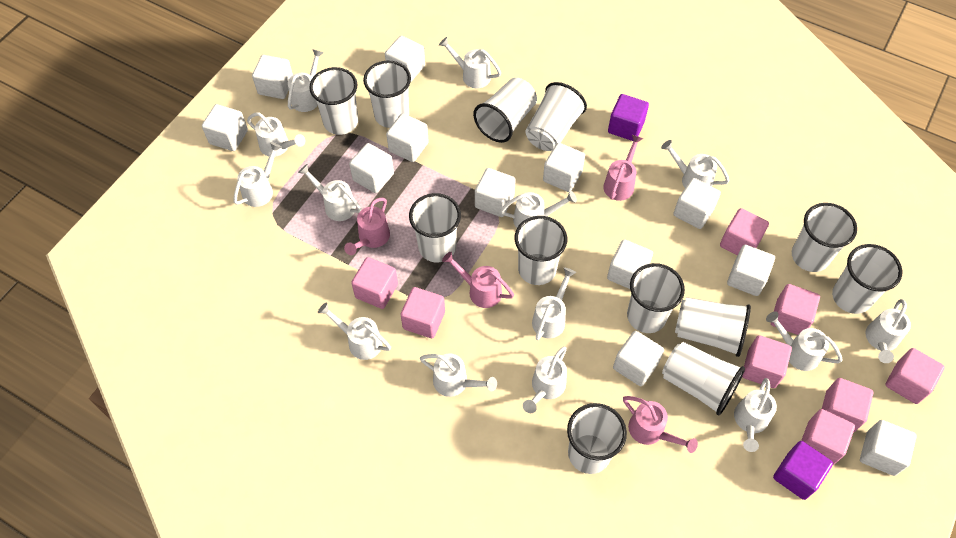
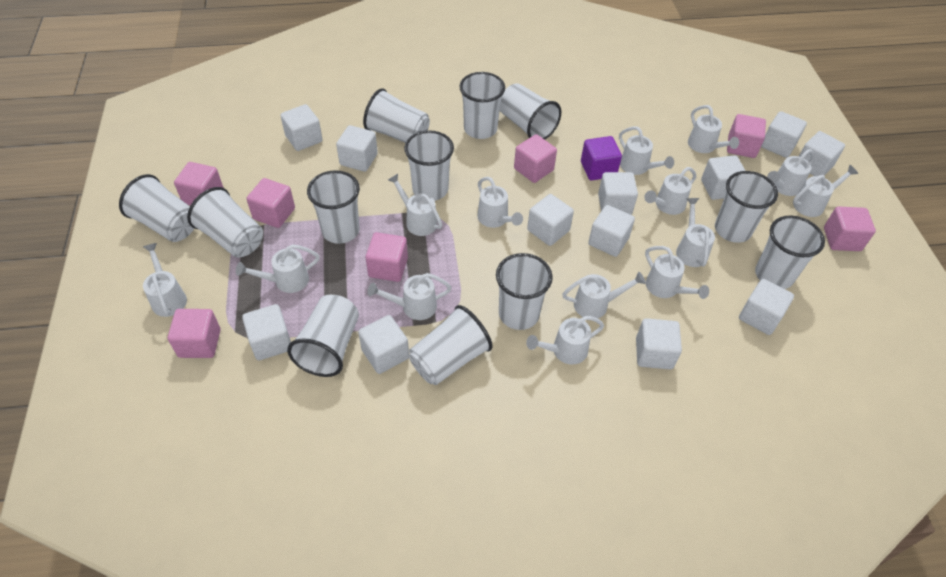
pink cube: [351,257,398,309] [401,287,445,338] [720,208,769,256] [742,335,792,388] [771,284,820,335] [801,409,855,465] [822,378,873,432] [885,348,945,404] = 8 -> [168,309,221,358] [174,162,224,205] [247,178,295,228] [366,232,408,282] [514,134,557,183] [727,114,766,158] [824,207,876,251] = 7
pink watering can: [344,198,390,255] [442,252,514,308] [603,135,643,201] [623,396,698,453] = 4 -> none = 0
purple cube: [608,94,649,141] [773,441,833,500] = 2 -> [581,136,622,180] = 1

